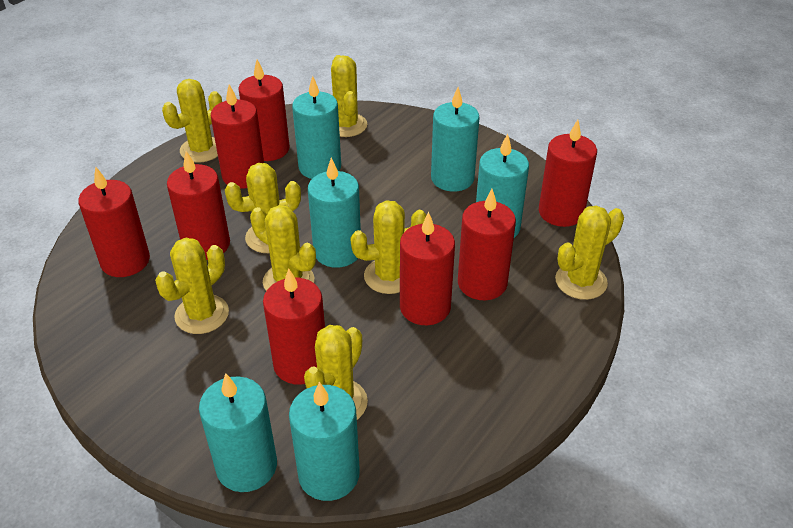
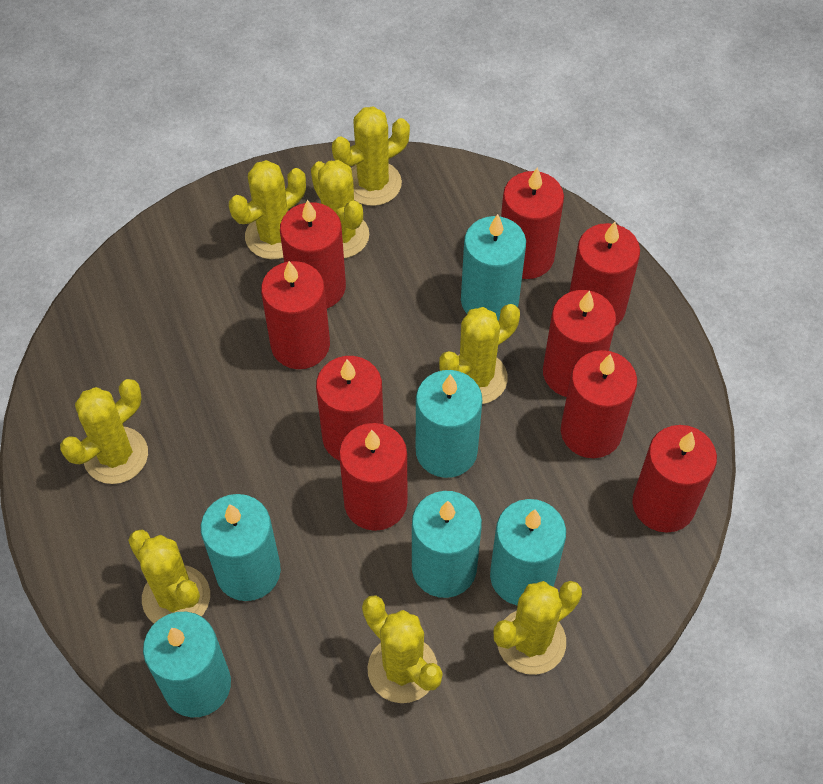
red candle: [78,167,150,277] [167,151,230,260] [211,84,264,189] [238,60,290,161] [263,269,325,385] [400,212,455,325] [458,189,516,300] [539,120,597,227] = 8 -> [261,261,330,369] [280,200,346,308] [316,356,384,461] [339,423,408,531] [501,167,564,279] [543,290,616,397] [561,350,637,458] [569,222,640,326] [632,425,717,533] = 9

